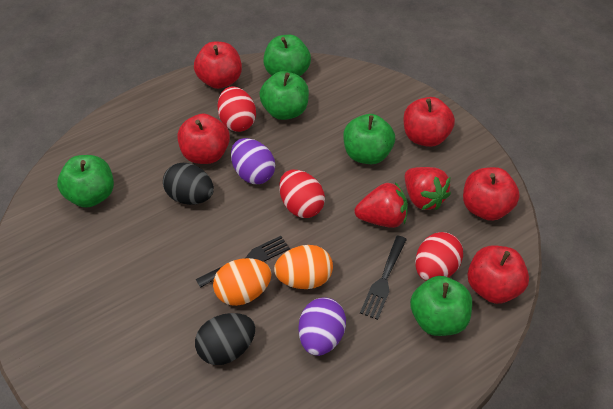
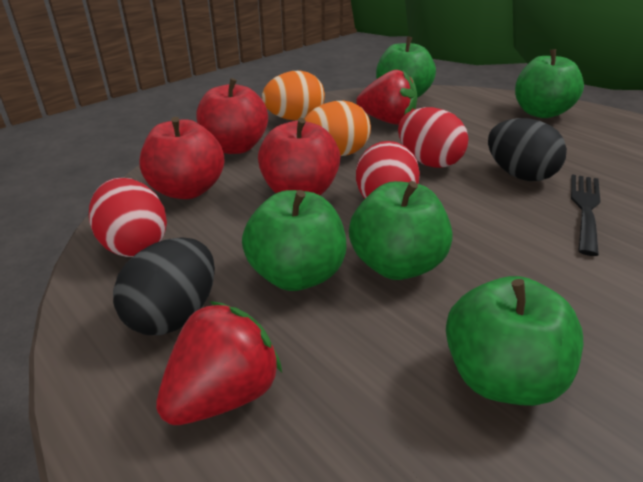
black fork: [196,236,290,288] [360,235,407,320] = 2 -> [571,174,601,256] = 1
purple egg: [231,138,275,184] [299,297,346,356] = 2 -> none = 0
red apple: [177,113,230,164] [194,42,242,89] [403,97,455,147] [463,167,520,221] [467,246,529,304] = 5 -> [139,117,224,199] [197,78,268,154] [258,118,341,195] = 3

